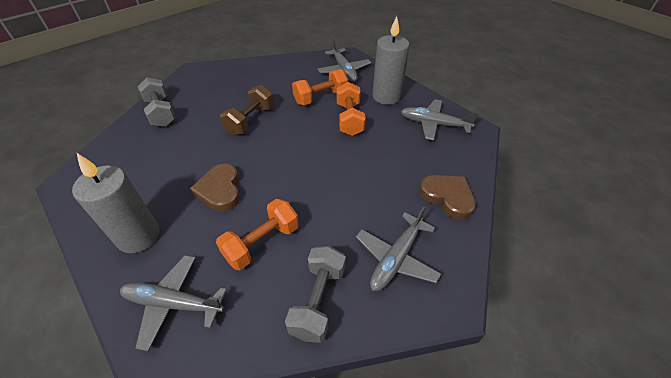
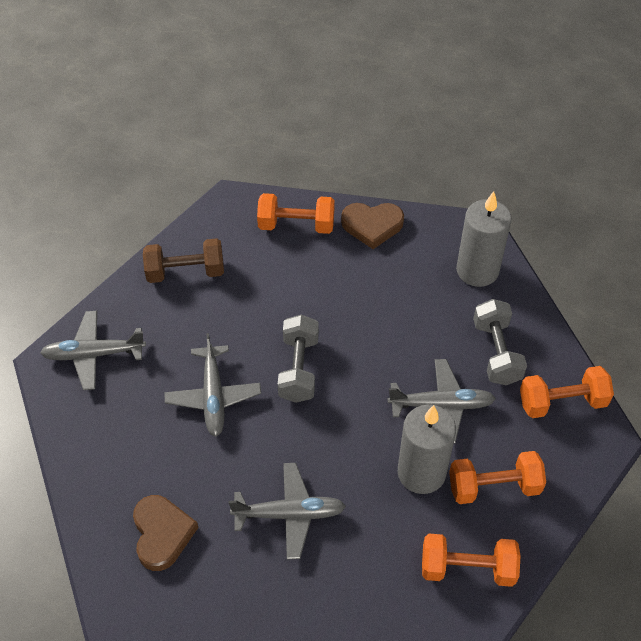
orange dumbbell: [216,199,299,270] [292,69,348,105] [336,82,366,136] = 3 -> [257,193,335,234] [422,534,521,587] [449,451,546,504] [520,366,614,418] = 4

